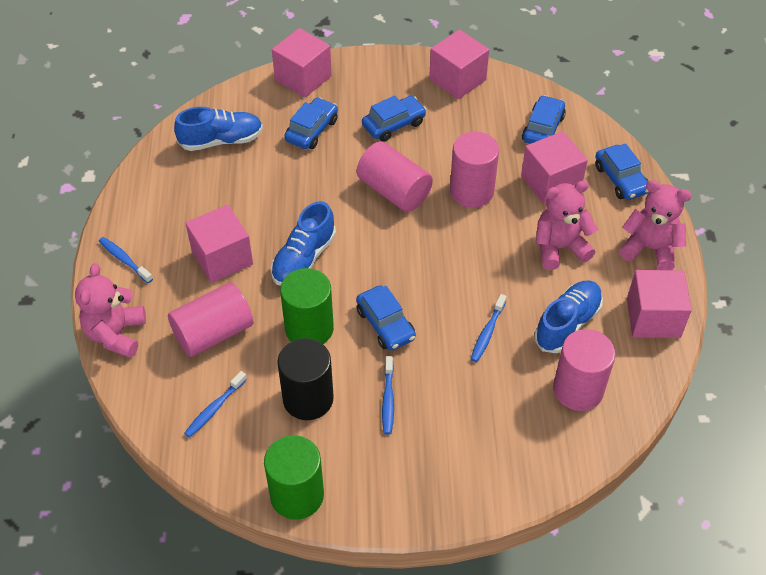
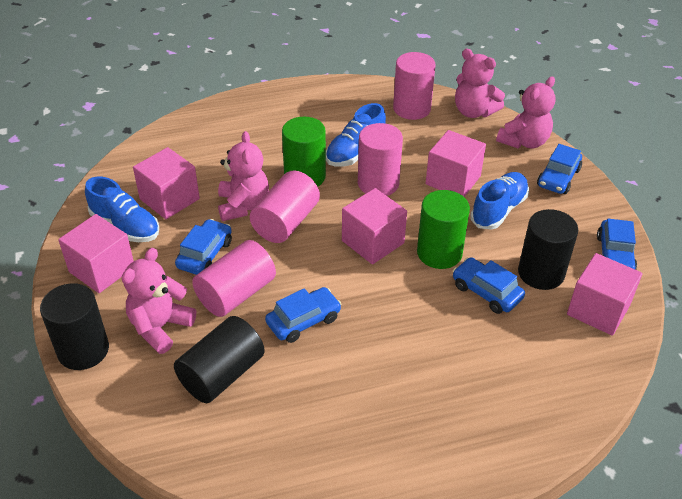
black cylinder: [277,338,334,420] = 1 -> [40,283,109,370] [174,316,265,403] [518,209,578,290] = 3
blue toothbrush: [99,237,153,283] [184,371,247,438] [382,356,394,434] [471,294,507,362] = 4 -> none = 0
pink teddy bear: [75,263,146,358] [536,180,598,270] [619,180,691,270] = 3 -> [122,248,196,354] [218,131,269,221] [455,49,505,118] [496,76,556,149] = 4

